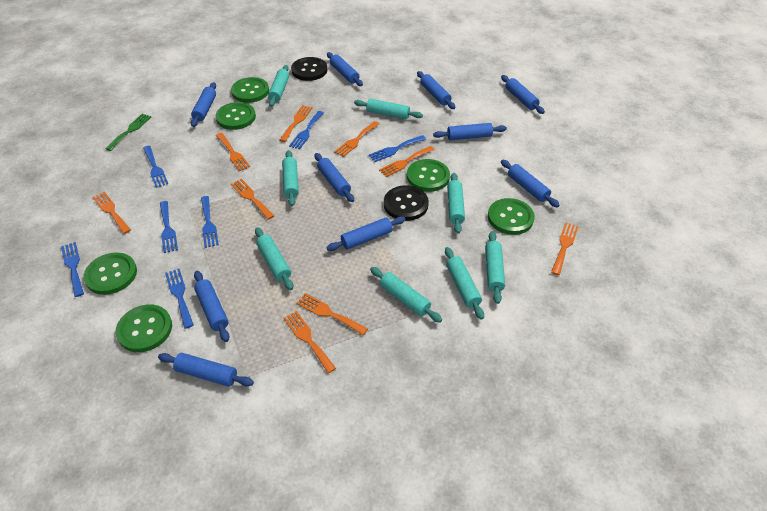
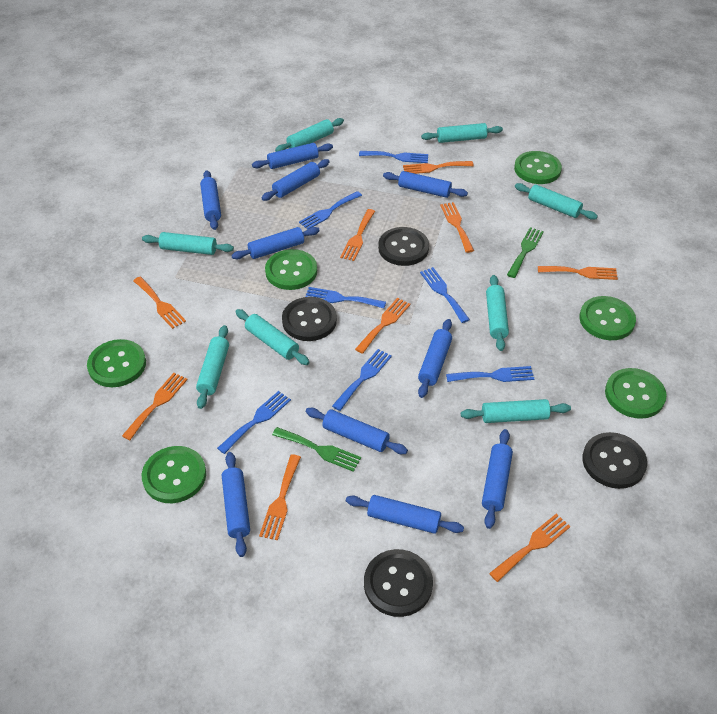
black button: [291,57,327,81] [384,185,429,221] = 2 -> [282,297,337,341] [364,549,433,617] [378,227,429,266] [582,432,647,489] = 4
green fork: [105,114,151,151] = 1 -> [272,427,361,472] [507,227,544,278] = 2

